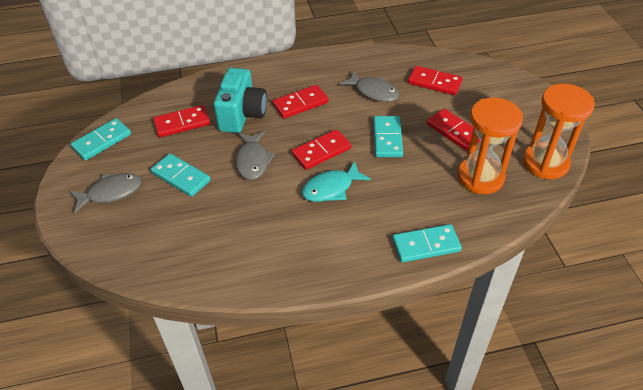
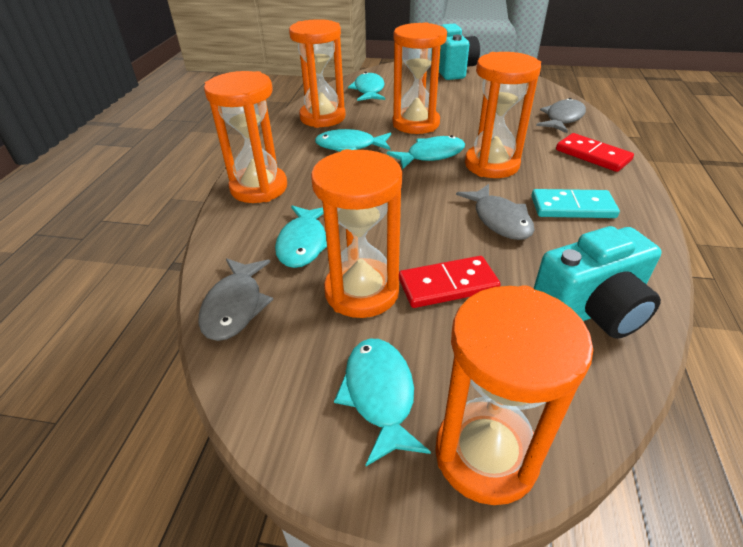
orange hourglass: [458,98,523,194] [523,84,595,179] = 2 -> [204,71,287,203] [289,19,346,128] [311,149,402,318] [393,22,447,134] [435,285,593,505] [465,52,541,178] = 6
red domino: [153,105,210,137] [272,85,329,119] [292,129,351,170] [408,66,463,95] [427,109,481,151] = 5 -> [399,256,501,308] [556,133,634,172] = 2
turquoise camera: [214,68,267,133] = 1 -> [439,23,480,80] [533,226,662,339] = 2
turquoise domino: [70,118,131,160] [151,153,211,197] [373,116,403,157] [392,224,462,262] = 4 -> [531,189,620,218] = 1
turquoise fish: [302,161,371,202] = 1 -> [275,205,327,268] [315,129,391,152] [334,339,431,466] [348,72,385,101] [387,135,465,169] = 5

